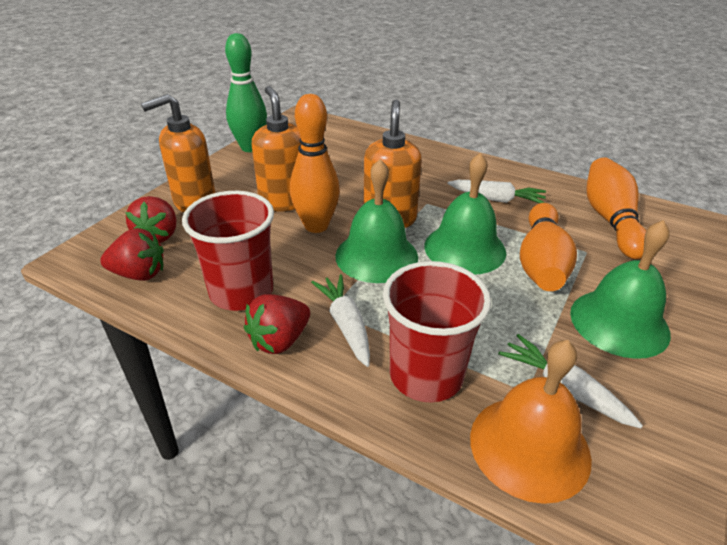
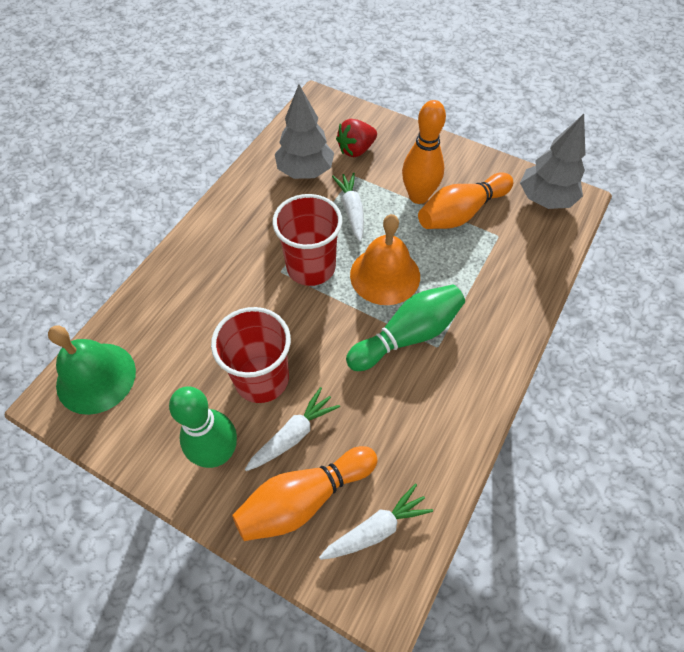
green bell: [335,159,418,283] [424,152,506,275] [570,220,671,359] = 3 -> [48,325,136,415] = 1
green bowling pin: [225,33,267,152] = 1 -> [169,386,237,468] [346,284,465,371] = 2
grey tree: none = 0 -> [275,84,334,179] [520,114,585,209] = 2
orange soap dispenser: [141,94,215,212] [251,86,301,212] [363,100,422,228] = 3 -> none = 0
red strawberry: [100,228,164,281] [125,196,176,243] [244,294,310,354] = 3 -> [336,119,377,157] = 1

